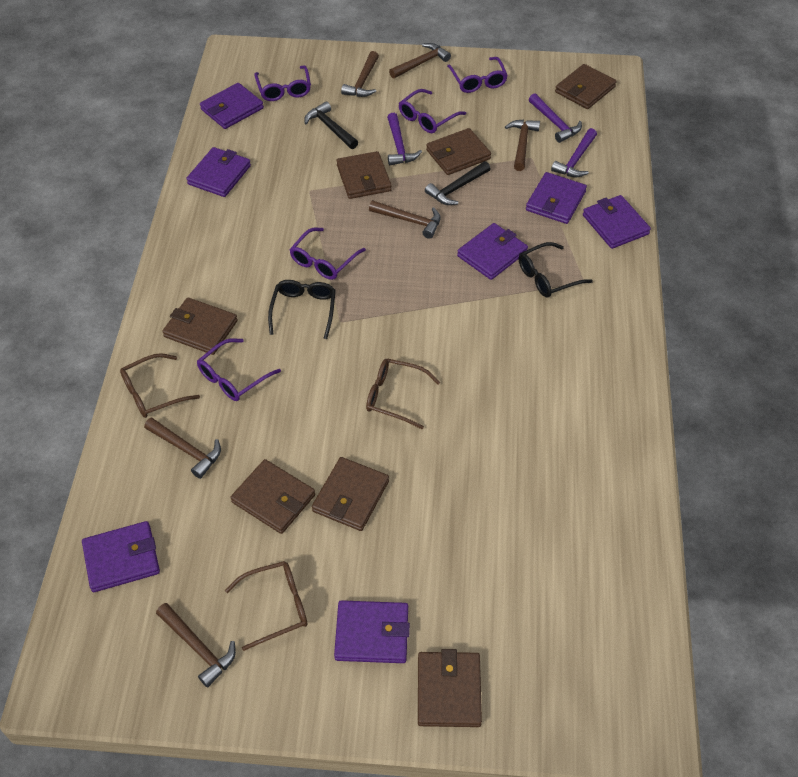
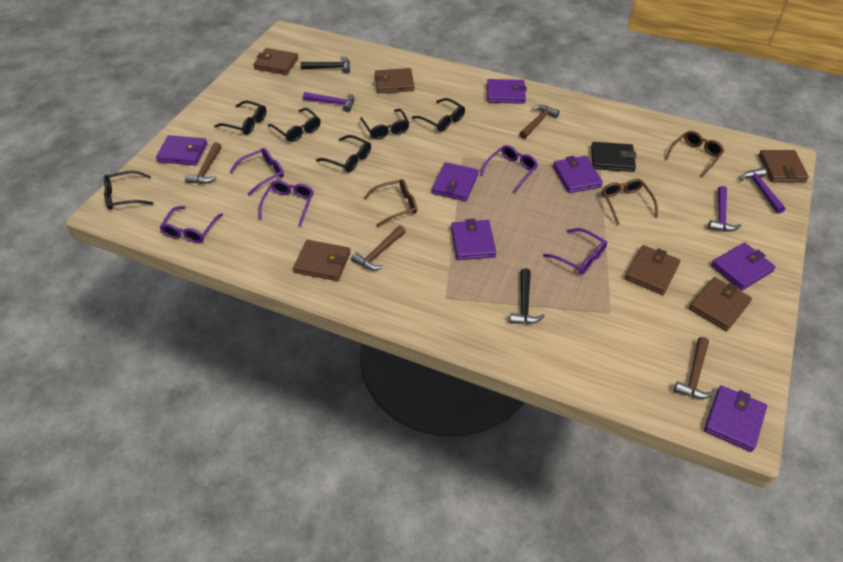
black glasses: [268,280,336,339] [519,242,593,298] = 2 -> [104,170,153,210] [214,101,266,135] [268,108,321,142] [316,135,371,172] [360,109,409,139] [412,98,465,132] = 6
black wallet: none = 0 -> [591,142,636,172] = 1
brown hammer: [144,417,221,479] [156,603,236,687] [341,51,379,97] [369,200,441,239] [389,43,451,79] [505,120,540,171] = 6 -> [185,142,222,184] [351,225,406,270] [519,105,560,139] [674,337,715,399] = 4
brown wallet: [162,298,238,355] [230,459,315,534] [312,457,389,531] [337,151,392,199] [418,649,482,727] [426,128,491,175] [555,64,617,109] = 7 -> [253,48,298,75] [293,240,351,281] [375,68,414,93] [625,245,680,295] [689,277,752,331] [759,150,809,182] = 6

